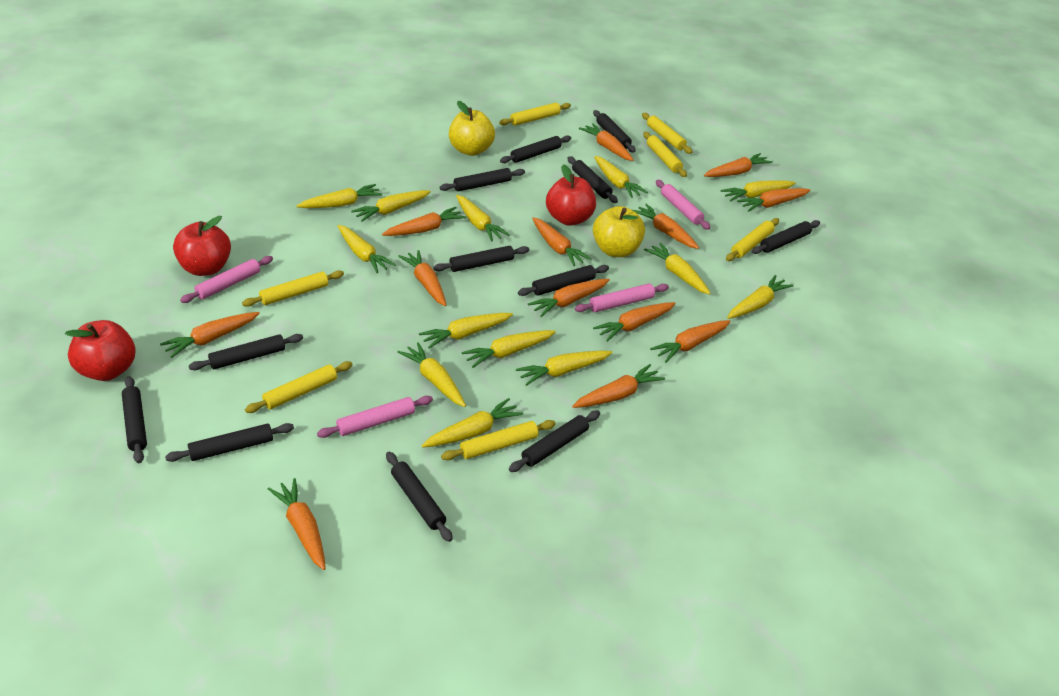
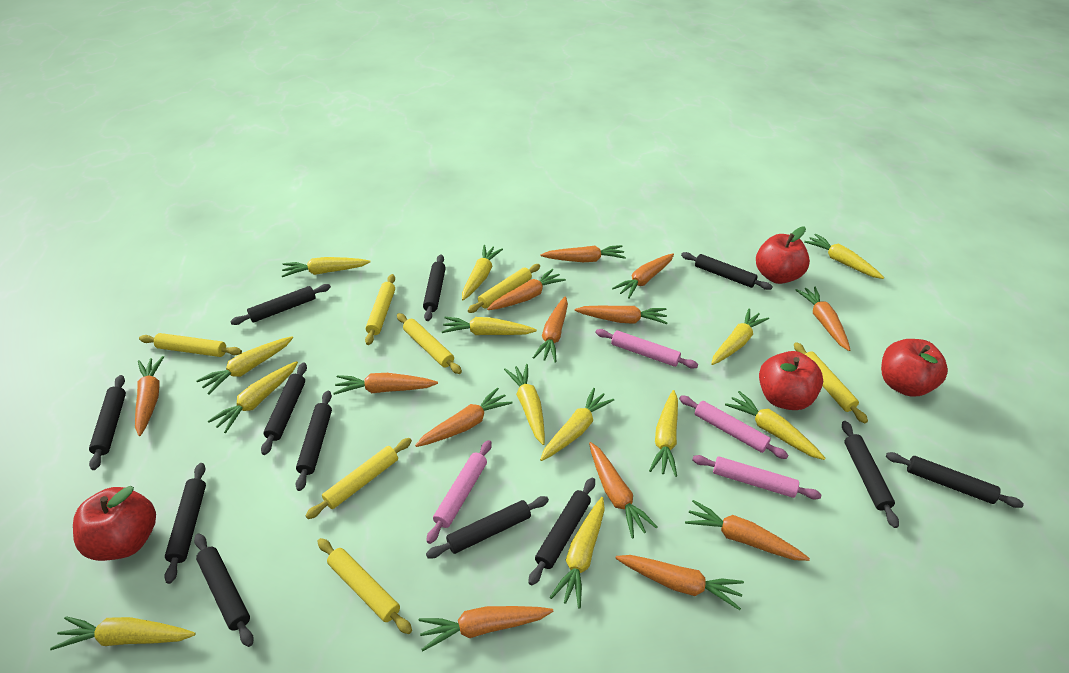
red apple: [65,320,136,381] [173,216,231,276] [546,164,596,226] = 3 -> [73,486,156,561] [756,227,810,284] [759,351,823,410] [881,339,948,397] = 4
yellow apple: [449,101,495,156] [593,206,645,257] = 2 -> none = 0

